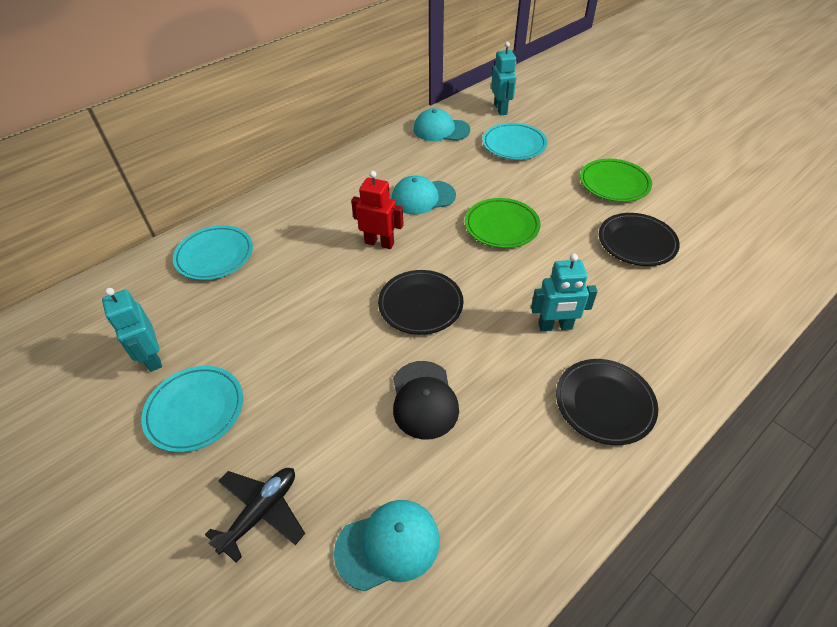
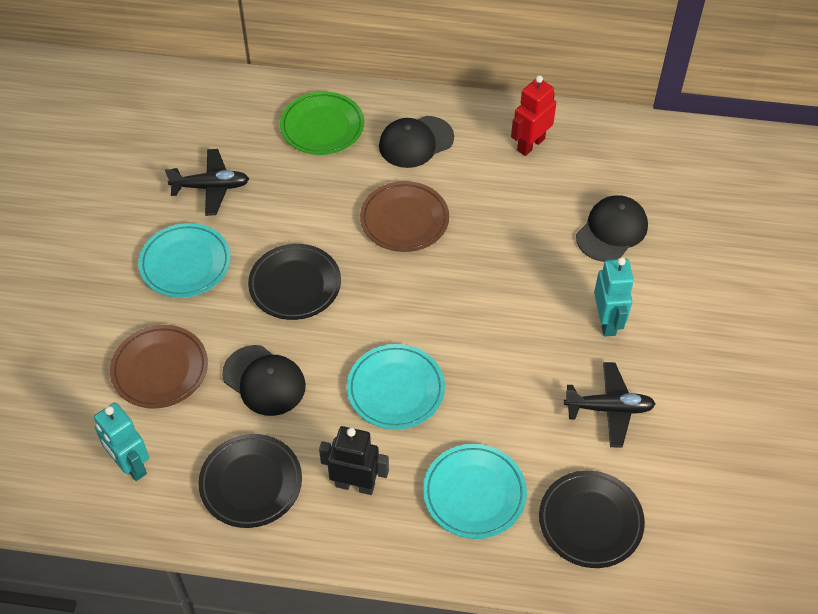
black cap: [393,361,459,440] = 1 -> [222,345,306,416] [379,116,454,168] [576,195,648,262] = 3
black plane: [205,468,305,563] = 1 -> [165,149,249,216] [564,362,656,448] = 2
black robot: none = 0 -> [319,426,389,495] = 1
brown plate: none = 0 -> [110,325,208,409] [360,181,449,252] = 2
green plate: [465,198,541,248] [580,159,652,202] = 2 -> [280,92,364,155] = 1
turquoise cap: [334,500,440,592] [391,175,456,215] [414,108,470,141] = 3 -> none = 0
turquoise robot: [102,288,162,372] [491,42,516,115] [531,254,598,331] = 3 -> [94,402,149,481] [594,257,634,337] = 2

